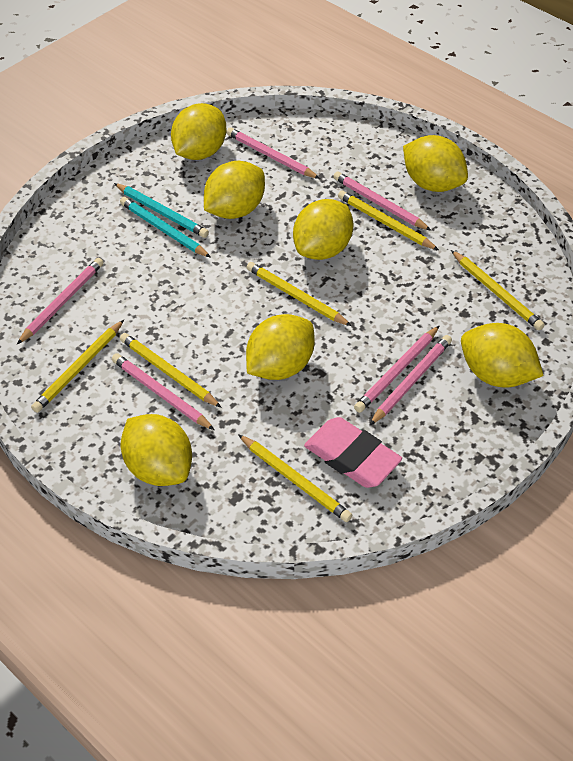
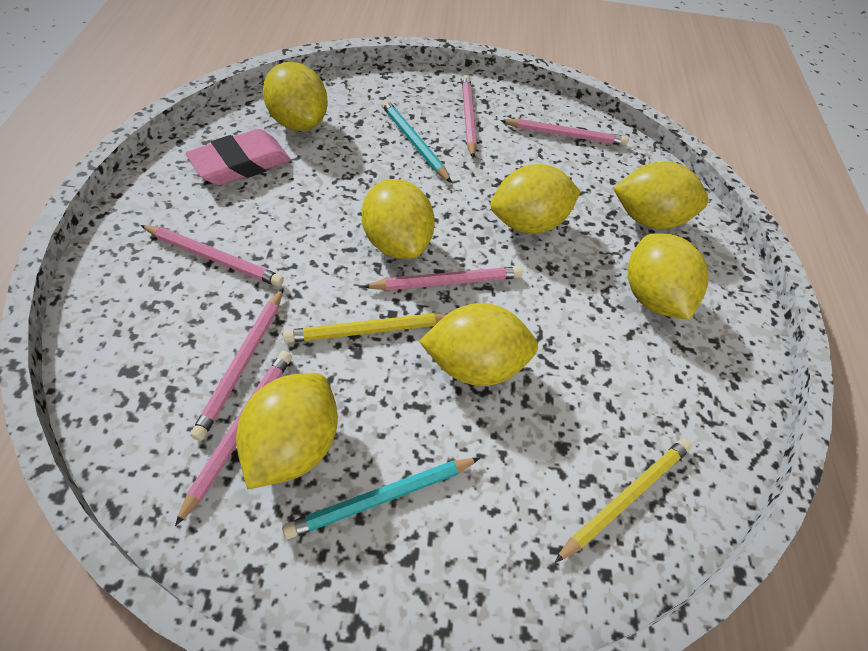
yellow pencil: [31,320,124,413] [120,333,222,408] [238,434,352,522] [246,262,352,326] [338,190,439,250] [451,250,545,330] = 6 -> [283,313,446,343] [554,438,692,563] = 2

